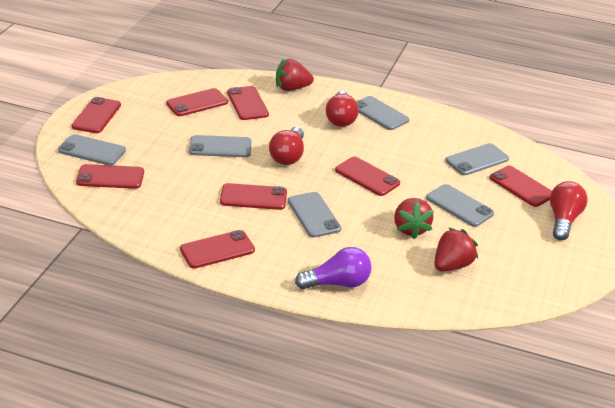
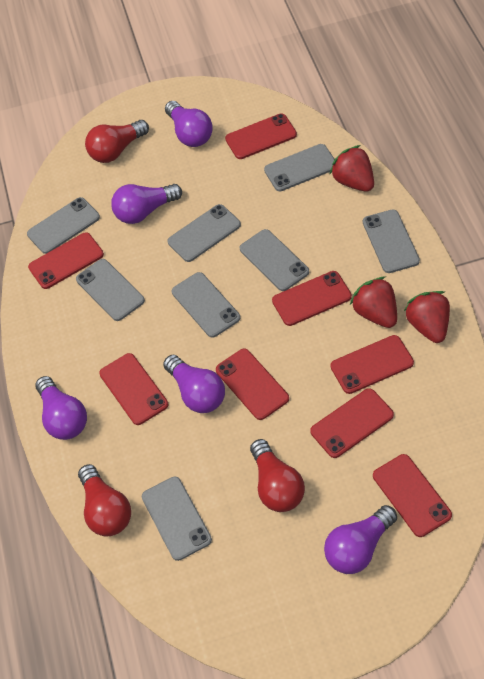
grey phone: [58,134,126,165] [189,135,252,157] [288,192,341,238] [356,96,409,130] [426,184,494,227] [445,143,509,175] = 6 -> [27,197,100,254] [76,259,145,321] [142,477,212,561] [167,204,241,262] [172,272,240,337] [240,229,309,291] [264,144,335,191] [363,209,420,273] = 8
purple light bulb: [295,247,372,289] = 1 -> [35,376,87,440] [111,184,182,224] [163,355,225,413] [165,101,213,147] [324,505,397,574] = 5

